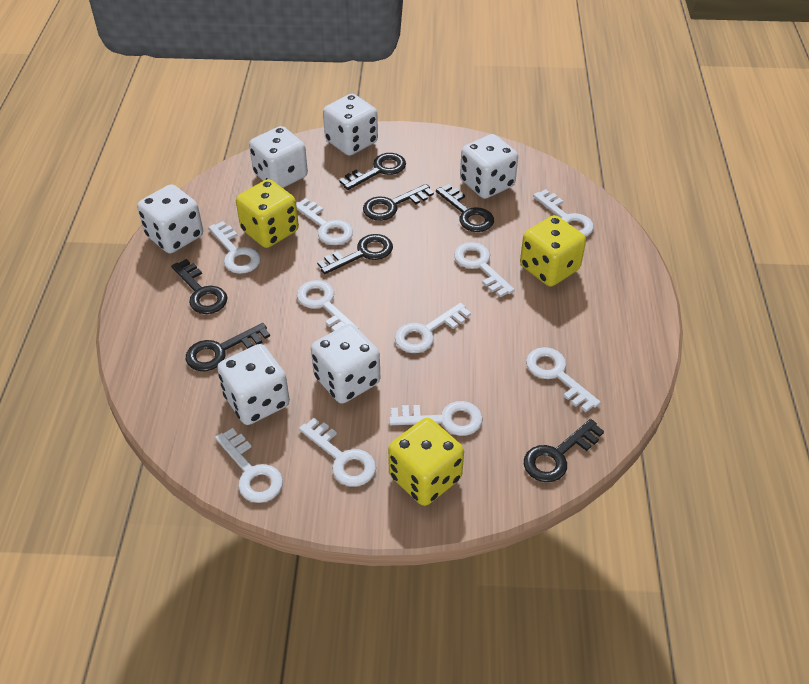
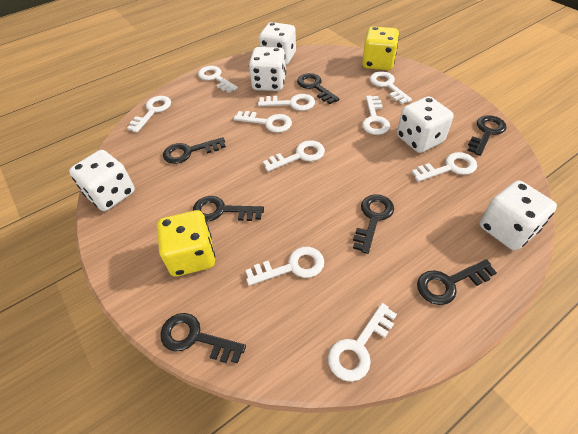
white dice: [137,184,203,253] [217,344,290,425] [249,126,308,188] [311,324,380,404] [323,94,378,156] [460,134,518,199] = 6 -> [69,150,135,211] [249,47,286,91] [259,22,296,65] [397,96,454,153] [480,180,557,250] = 5
yellow dice: [236,179,299,248] [388,418,464,506] [520,215,586,287] = 3 -> [157,210,215,277] [362,26,399,70] = 2

